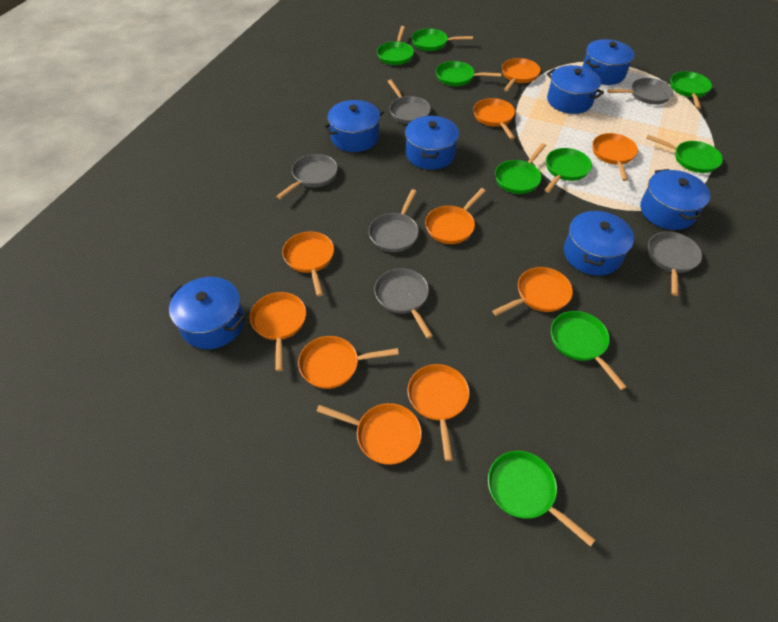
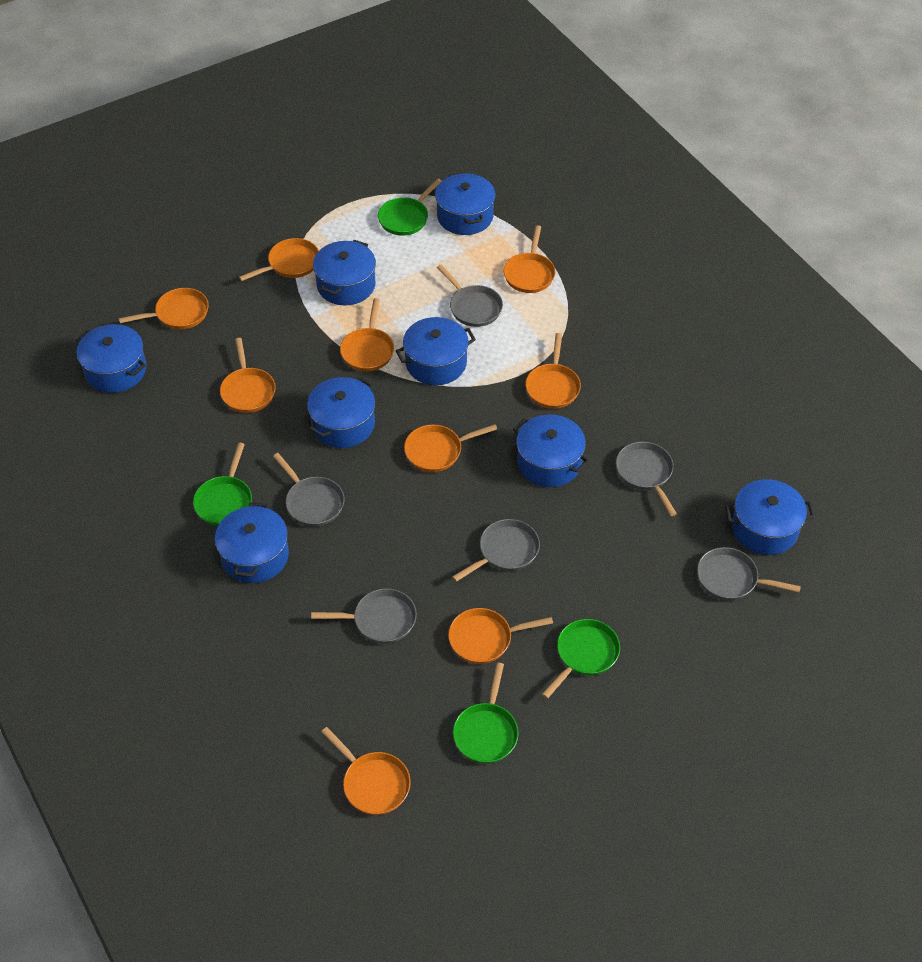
blue pot: [168,277,245,349] [323,100,384,152] [405,116,459,170] [547,65,604,114] [564,210,634,276] [582,39,634,85] [640,169,710,230] = 7 -> [76,324,147,393] [215,503,289,583] [307,377,375,448] [313,240,376,306] [396,317,476,385] [435,172,495,235] [513,415,589,487] [725,479,815,555] = 8
green pan: [377,26,414,65] [411,28,473,51] [436,61,502,86] [488,451,595,547] [495,143,546,194] [545,148,592,192] [551,311,627,390] [646,135,723,173] [670,71,712,109] = 9 -> [193,443,252,526] [378,179,442,236] [453,663,519,764] [542,619,620,699] = 4
orange pan: [250,292,306,371] [282,232,334,296] [298,336,399,389] [316,403,422,465] [408,364,470,461] [425,188,486,244] [473,98,515,139] [492,267,573,316] [502,58,541,91] [592,133,638,181] = 10 -> [119,288,209,330] [220,338,276,413] [239,238,319,281] [321,727,411,815] [340,298,394,371] [404,424,497,472] [448,608,553,664] [503,225,555,293] [525,333,581,409] = 9

